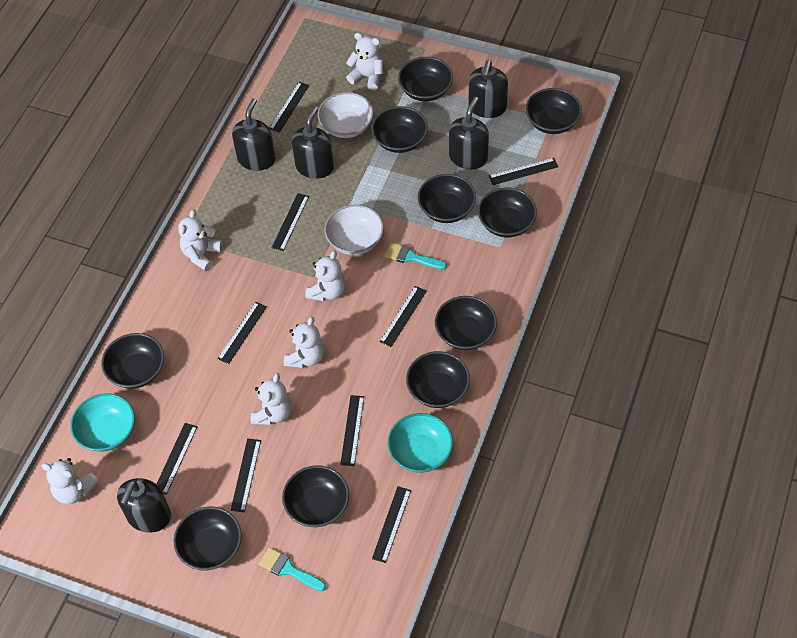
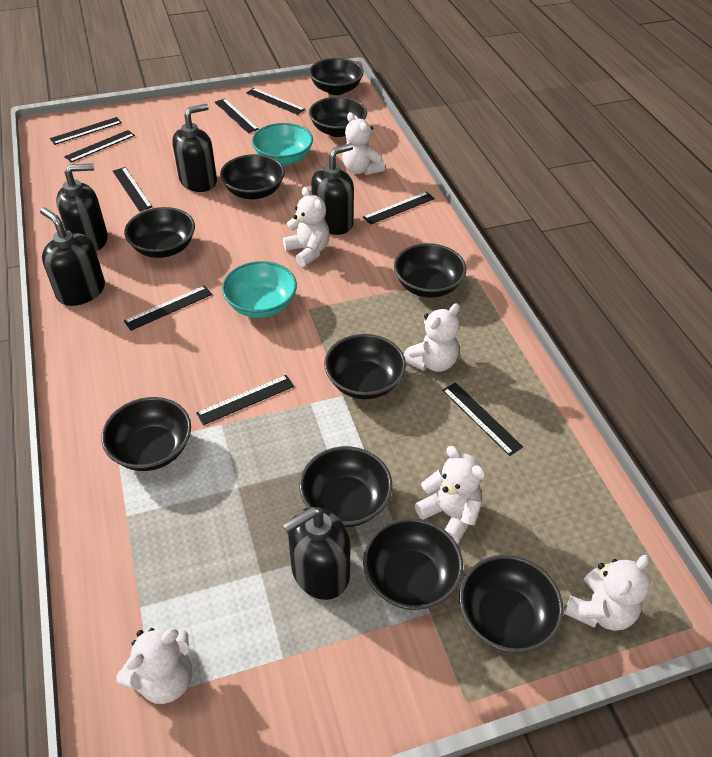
turquoise brush: [259,547,326,591] [385,242,447,270] = 2 -> none = 0
white bowl: [318,92,374,138] [324,205,384,255] = 2 -> none = 0

